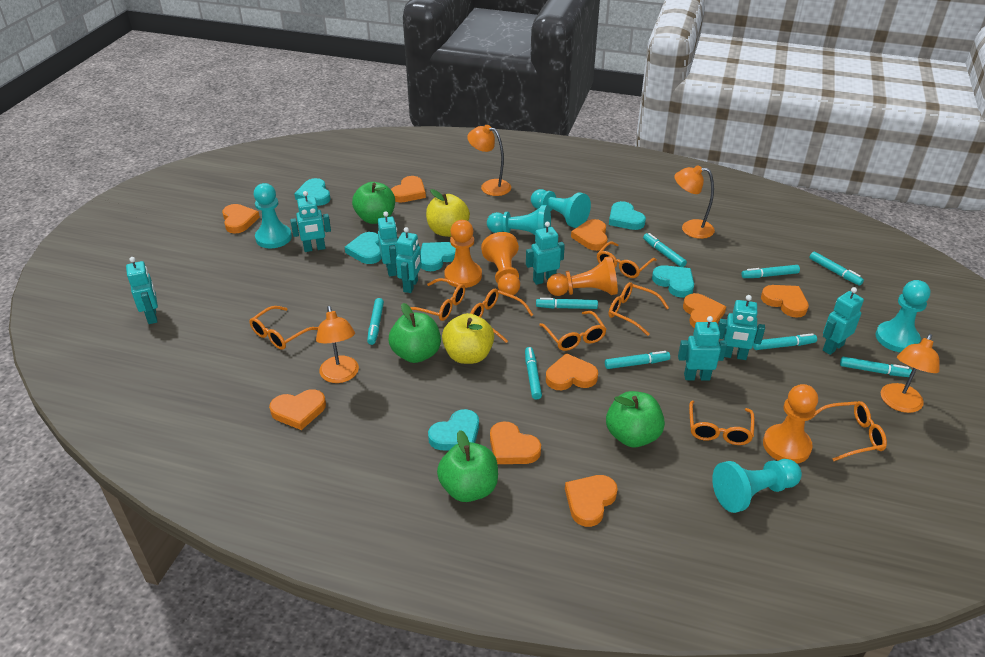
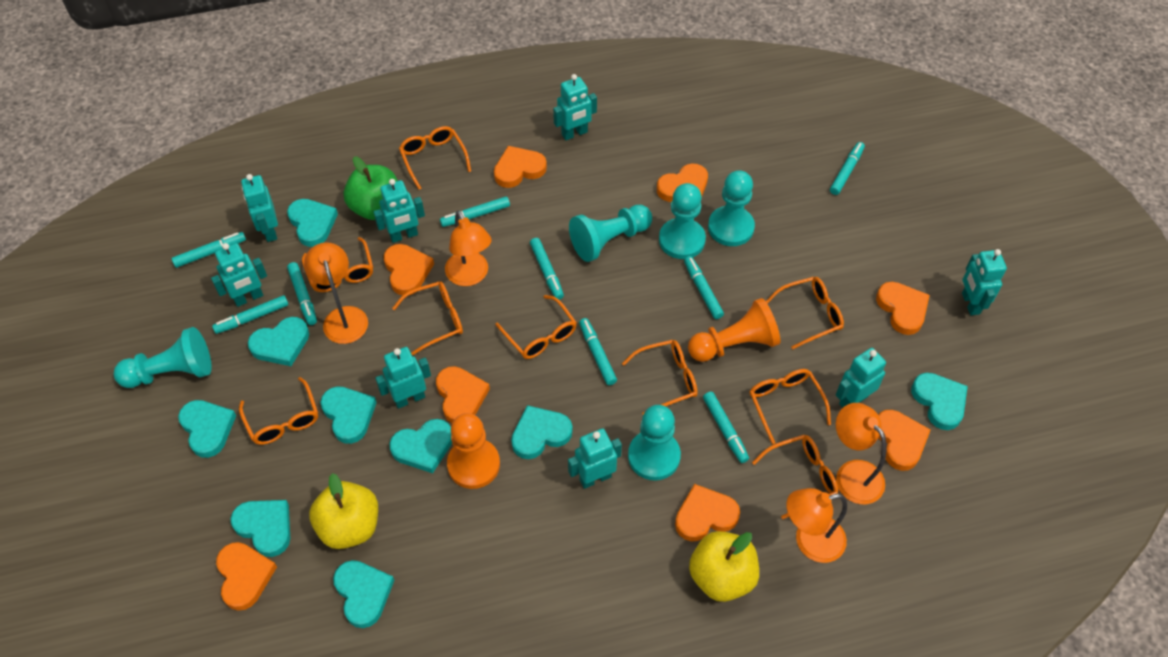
green apple: [352,182,395,224] [389,303,441,363] [437,430,498,502] [606,391,665,447] = 4 -> [343,156,398,220] = 1
orange glasses: [249,306,318,350] [410,278,465,321] [470,289,533,343] [539,311,606,351] [597,241,657,278] [609,282,669,336] [689,401,755,445] [810,401,887,461] = 8 -> [239,377,318,445] [302,237,373,292] [392,281,463,356] [399,126,471,190] [495,295,577,359] [622,340,698,414] [749,369,831,444] [752,435,838,519] [766,277,844,350] = 9
orange heart: [222,204,260,234] [269,389,326,430] [391,176,426,202] [490,421,541,464] [546,353,598,390] [565,475,618,527] [571,219,608,251] [683,293,726,328] [761,285,809,318] = 9 -> [216,542,277,611] [384,244,434,295] [436,366,490,423] [494,146,547,188] [657,163,708,202] [675,484,740,541] [876,282,930,335] [878,410,931,471] = 8
orange pawn: [444,220,482,288] [481,232,520,295] [547,256,618,296] [763,384,818,464] = 4 -> [447,413,500,489] [688,298,780,362] = 2
turquoise heart: [294,178,330,206] [345,232,382,264] [421,242,456,271] [428,409,479,451] [609,201,646,230] [652,265,694,298] = 6 -> [178,400,236,458] [230,500,290,557] [248,317,309,366] [287,199,338,247] [320,386,377,444] [333,560,395,628] [389,419,452,473] [511,405,572,459] [911,373,968,430] = 9

